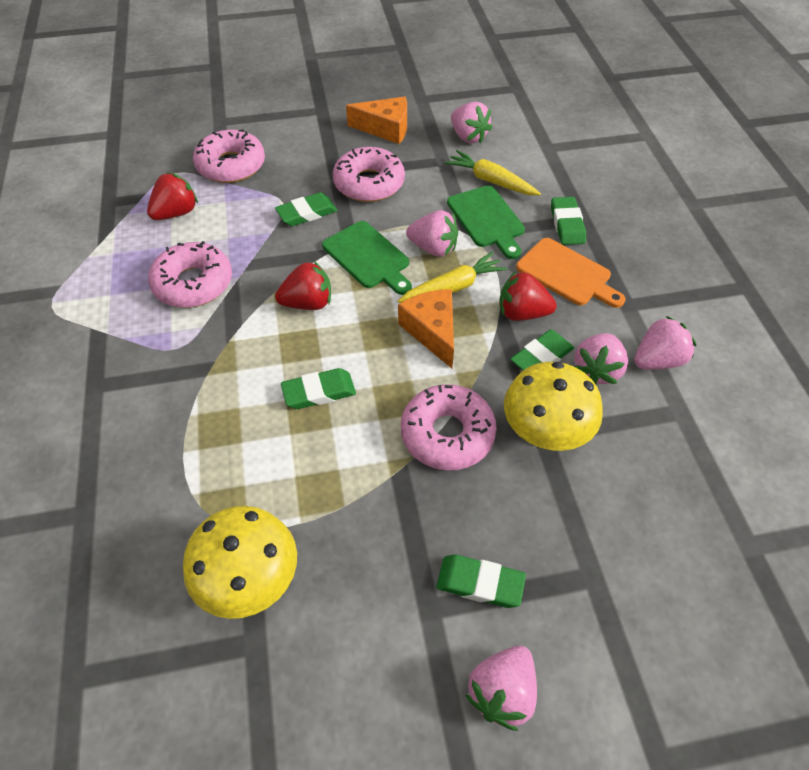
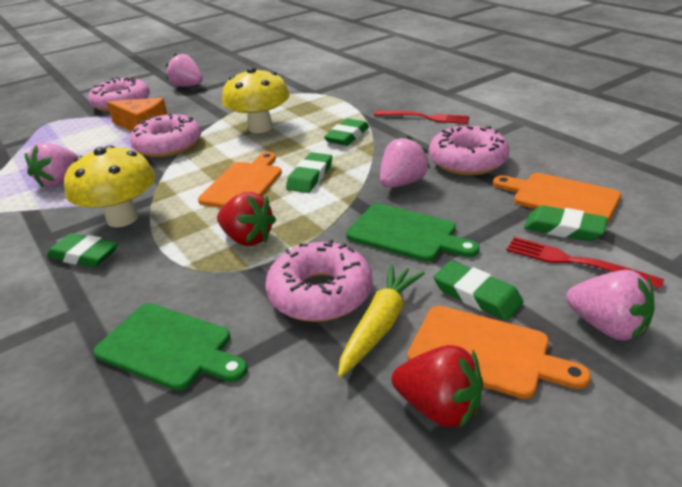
orange cheese: [346,97,407,144] [398,289,454,368] = 2 -> [107,98,168,131] = 1
orange cutting board: [516,238,626,308] = 1 -> [198,152,282,208] [407,306,591,399] [493,173,621,223] = 3
pink strawberry: [406,210,458,257] [451,102,492,143] [466,646,537,731] [574,333,628,384] [634,316,696,370] = 5 -> [25,143,78,188] [166,53,203,87] [380,136,430,188] [566,270,655,341] = 4
red fork: none = 0 -> [374,111,470,124] [506,237,664,289] = 2
red strawberry: [147,172,198,220] [275,261,331,310] [500,271,557,321] = 3 -> [217,192,276,246] [391,345,483,428] = 2
yellow carrot: [398,252,507,303] [445,150,541,195] = 2 -> [338,264,425,377] = 1

